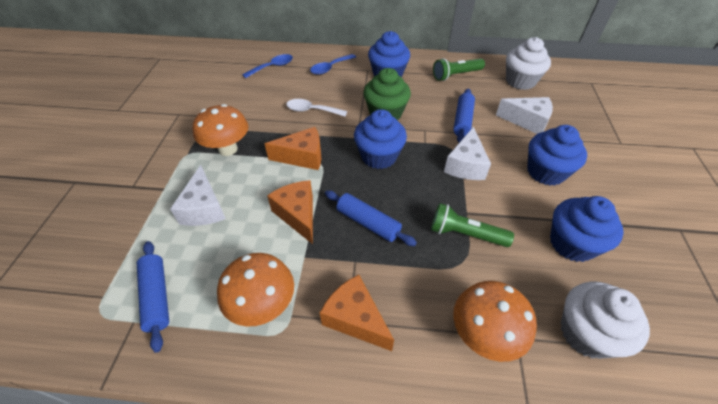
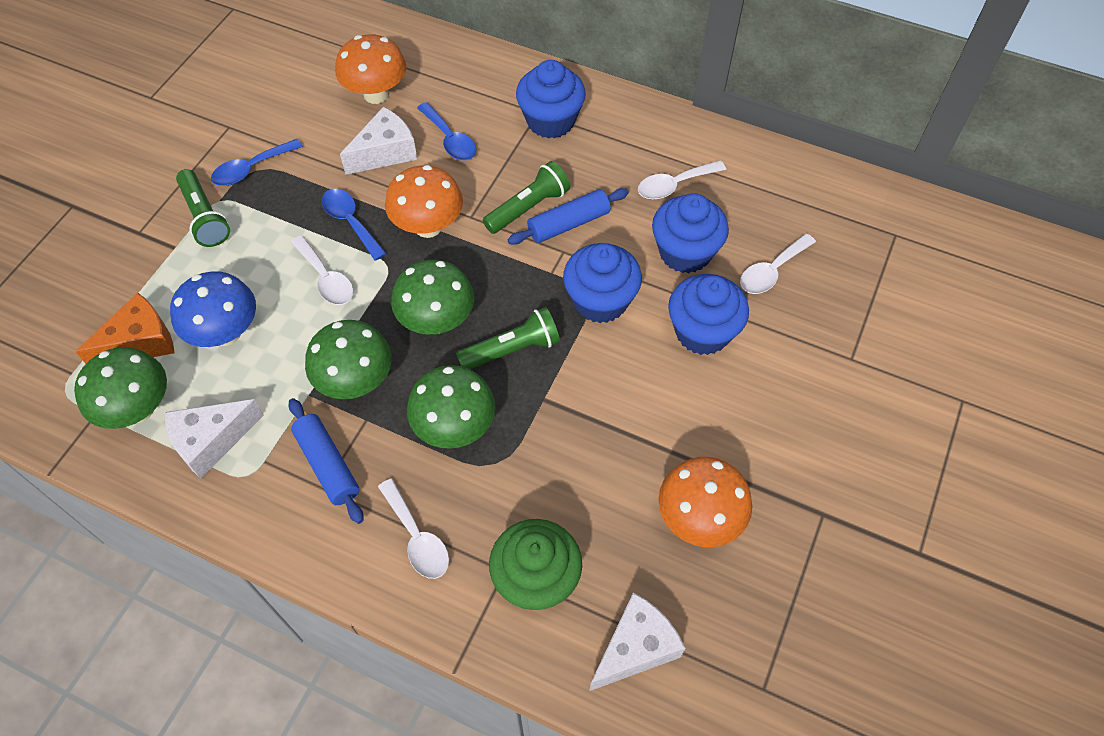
blue mushroom: none = 0 -> [170,271,256,347] = 1
blue rolling pin: [137,241,169,353] [325,190,417,246] [453,88,475,143] = 3 -> [289,398,363,524] [508,188,629,245] = 2
blue spoon: [242,54,293,78] [310,54,356,75] = 2 -> [211,139,303,186] [321,189,387,261] [417,102,476,160] = 3
green flashlight: [431,203,514,247] [433,58,485,81] = 2 -> [176,169,230,247] [456,307,560,369] [483,161,570,234] = 3
green mushroom: none = 0 -> [74,347,167,429] [305,320,392,399] [391,260,474,334] [407,365,496,449] = 4
orange cheese: [265,127,321,170] [267,180,313,244] [320,275,394,351] = 3 -> [75,293,174,364] = 1
white cupcake: [506,37,551,90] [561,282,650,359] = 2 -> none = 0
white spoon: [286,99,347,117] = 1 -> [291,235,354,305] [378,479,449,579] [638,160,726,199] [740,233,816,294] = 4

